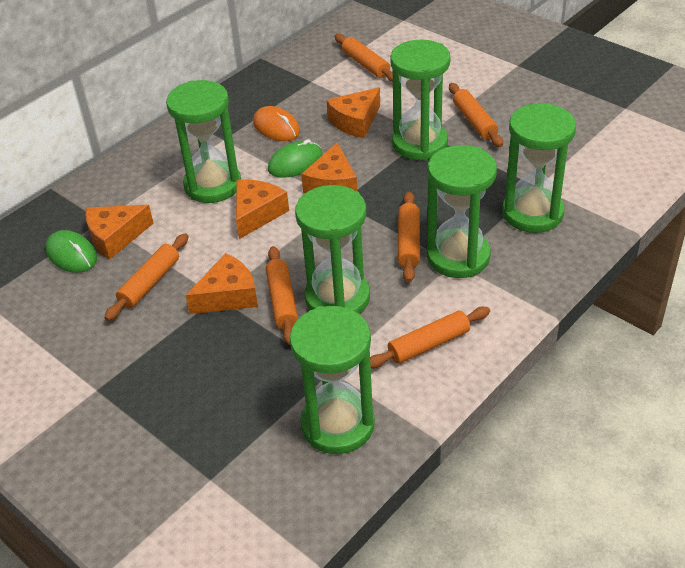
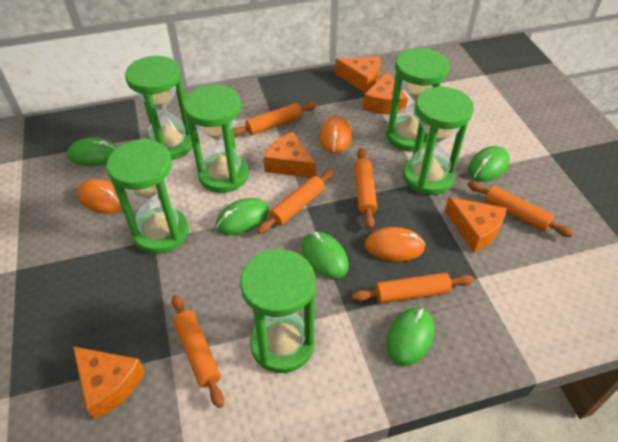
green mouse: [45,230,97,273] [268,139,323,178] = 2 -> [67,138,118,166] [216,198,269,235] [302,232,349,279] [386,308,434,366] [468,146,510,182] = 5
orange mouse: [253,106,300,141] = 1 -> [77,179,122,214] [319,116,352,154] [365,227,426,262] = 3

